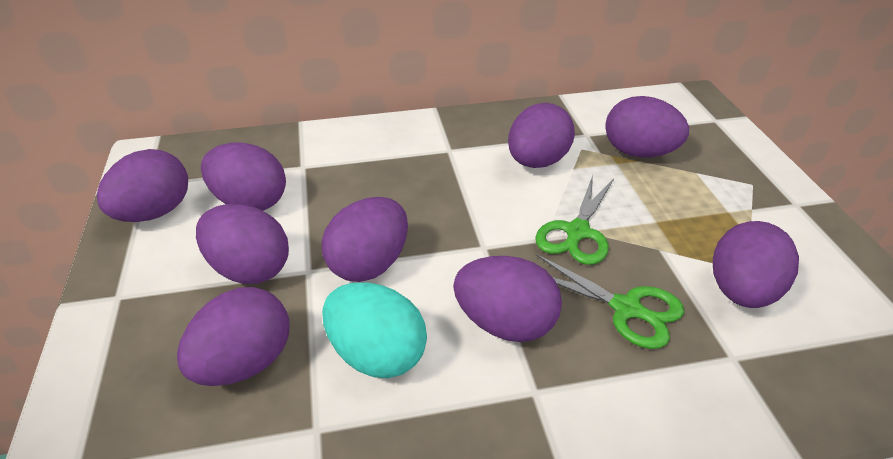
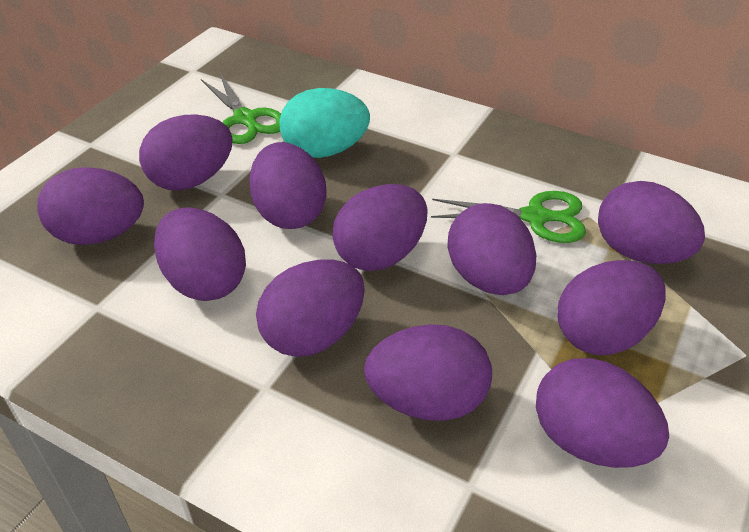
purple egg: [97,149,188,222] [177,287,290,386] [196,204,289,284] [201,142,286,211] [322,197,408,282] [453,256,562,342] [508,103,575,168] [605,96,689,157] [713,221,799,308] = 9 -> [37,167,144,245] [139,114,233,191] [154,207,246,301] [249,142,327,229] [256,260,365,357] [332,184,428,271] [364,324,492,421] [447,203,536,295] [536,358,669,468] [557,260,666,355] [598,181,705,264] = 11

